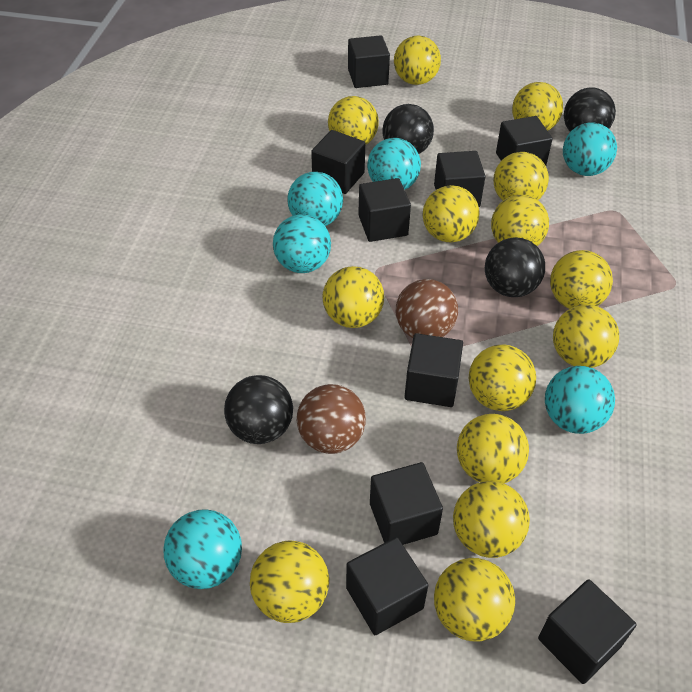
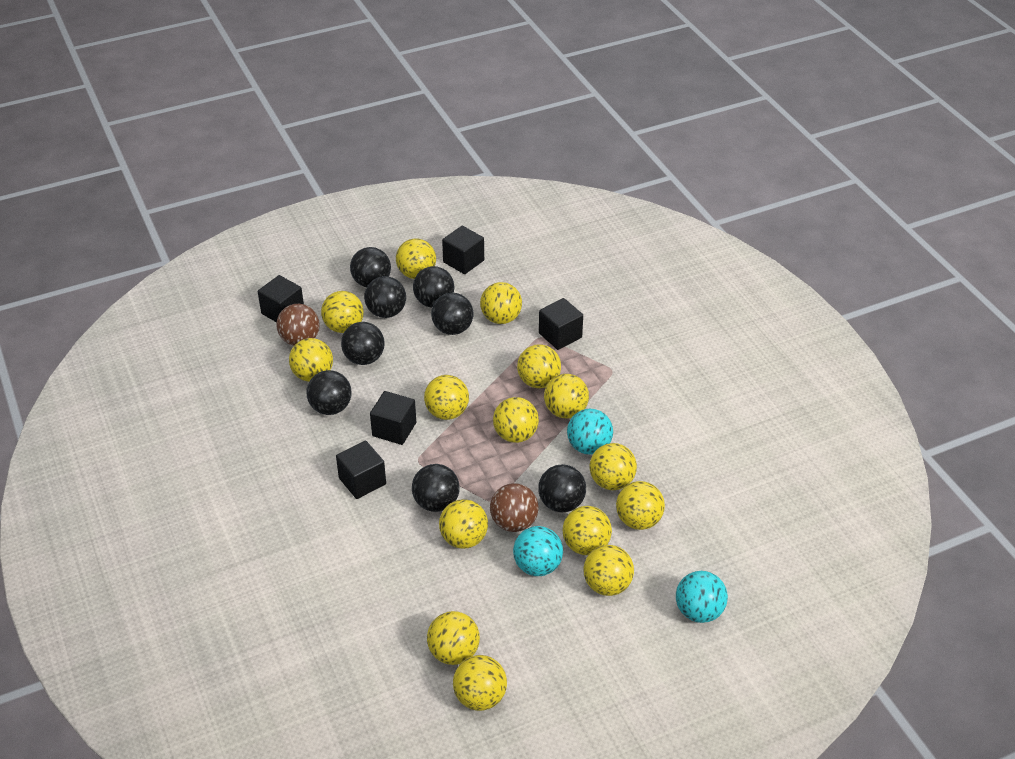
black ball: [224,375,293,444] [382,104,434,154] [485,237,545,297] [564,88,616,132] = 4 -> [306,370,352,415] [341,322,384,365] [350,247,391,287] [364,276,406,318] [412,464,460,512] [413,266,454,307] [431,293,473,335] [538,464,586,513] = 8
black cube: [311,130,365,194] [346,537,428,635] [348,35,390,88] [358,178,411,242] [370,462,443,545] [404,333,463,407] [434,151,485,207] [496,116,553,166] [538,579,636,684] = 9 -> [258,275,304,322] [336,440,386,499] [370,391,416,445] [442,226,484,274] [539,298,583,350] = 5
turquoise ball: [163,509,242,589] [273,214,331,273] [287,172,343,226] [367,138,421,190] [545,366,615,434] [563,122,617,176] = 6 -> [513,526,563,576] [567,409,613,455] [676,571,728,623] = 3
yellow ball: [250,541,329,623] [323,266,384,328] [328,96,379,145] [394,35,441,85] [422,185,479,243] [434,558,515,641] [453,481,530,558] [457,414,529,483] [469,345,536,411] [491,195,549,246] [493,152,549,200] [512,82,563,131] [550,250,613,309] [553,305,619,368] = 14 -> [289,338,333,382] [321,291,364,333] [396,239,436,279] [424,375,469,420] [427,611,480,665] [439,499,488,549] [453,655,507,711] [480,282,522,324] [493,397,539,443] [517,344,561,388] [544,374,589,419] [562,506,612,555] [584,545,634,596] [590,443,637,490] [616,481,665,530] = 15

